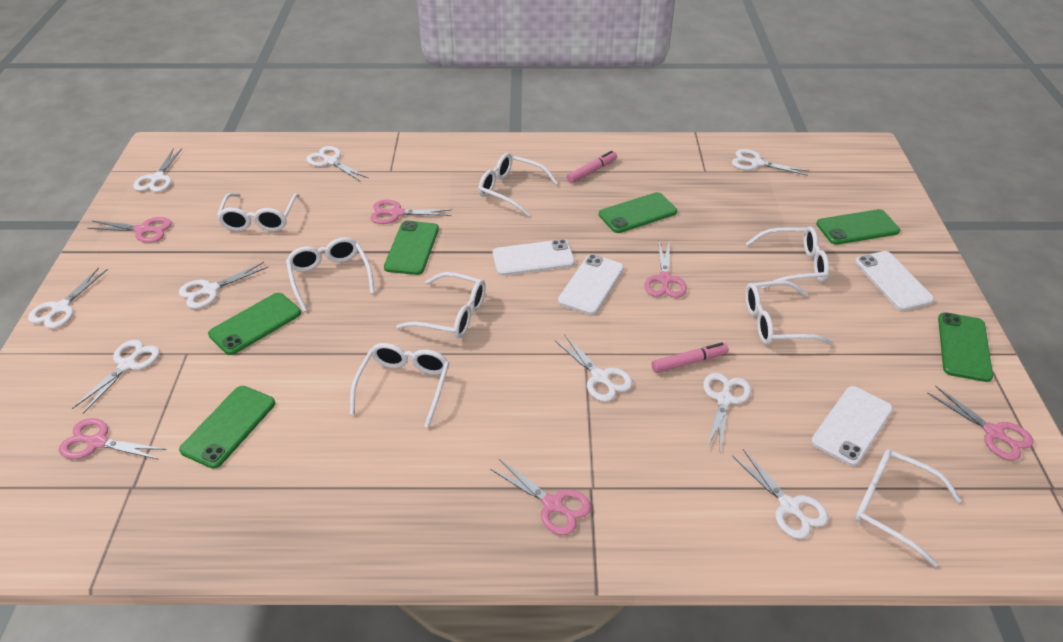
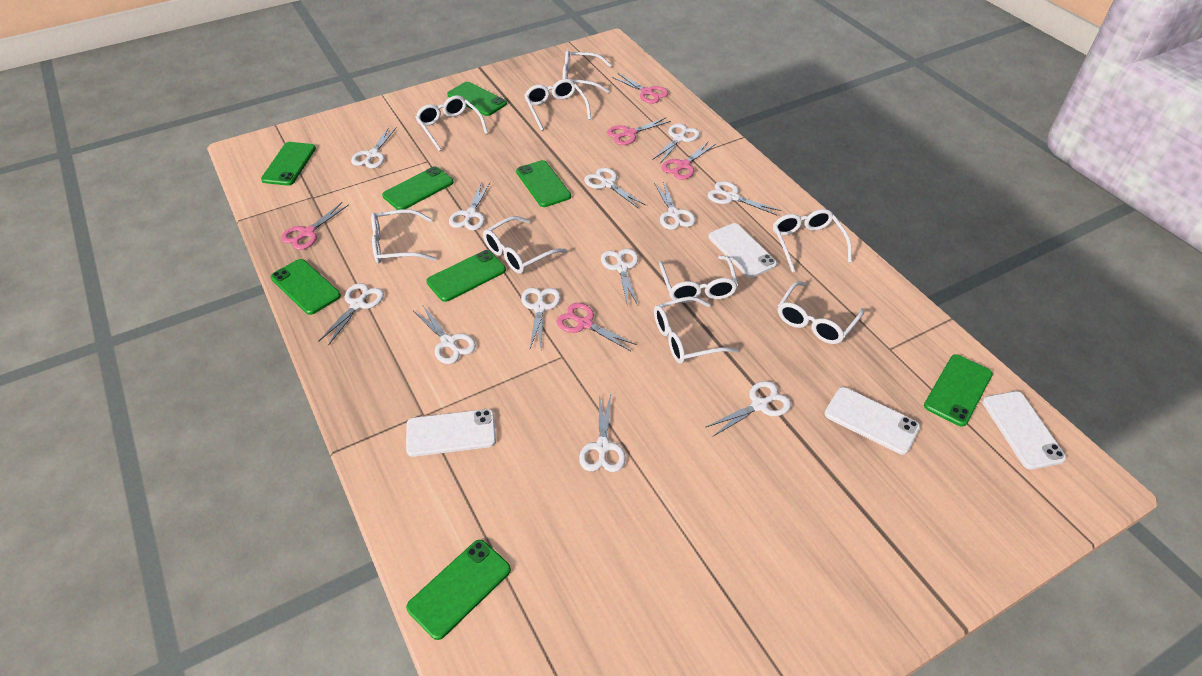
green phone: [179,386,275,469] [208,293,301,355] [384,221,439,275] [599,192,677,233] [816,209,900,245] [938,313,993,382] = 6 -> [261,142,316,186] [271,259,341,315] [382,166,454,210] [406,540,511,640] [427,250,506,302] [447,82,507,116] [516,160,571,207] [924,354,993,426] = 8
pink marker: [567,151,617,183] [652,342,729,373] = 2 -> none = 0
pink scissors: [59,418,167,460] [87,217,172,243] [370,200,451,224] [490,459,591,535] [644,240,687,298] [928,385,1034,461] = 6 -> [281,202,349,250] [556,303,637,351] [607,118,671,145] [612,73,669,103] [662,141,716,180] = 5
white glasses: [217,193,300,231] [286,237,375,312] [350,343,450,428] [396,272,486,339] [478,153,558,217] [745,280,833,345] [746,226,829,289] [854,449,961,567] = 8 -> [371,209,436,264] [415,95,488,151] [483,216,567,274] [524,79,591,131] [563,50,612,93] [654,296,739,364] [659,255,738,303] [773,209,852,272] [778,281,864,344] = 9
white scissors: [28,267,108,329] [72,340,160,414] [133,148,182,192] [179,262,268,309] [306,146,368,182] [554,334,633,402] [703,373,751,452] [732,149,809,176] [732,449,829,539] = 9 -> [318,283,384,346] [351,127,397,168] [414,306,476,364] [449,183,490,230] [521,287,561,348] [579,394,626,472] [584,168,645,209] [601,248,638,307] [652,123,700,162] [654,181,696,230] [706,381,791,437] [708,181,781,215] = 12

